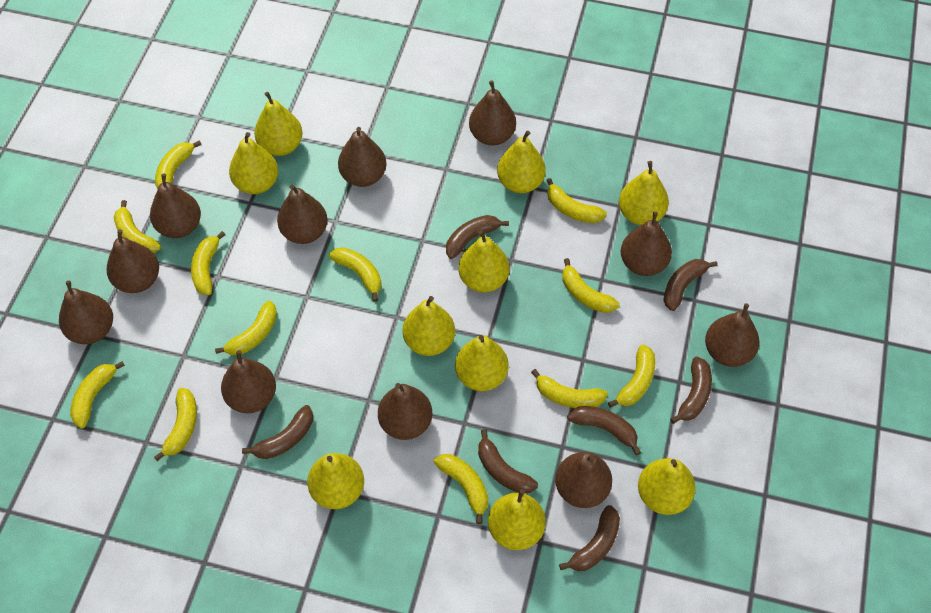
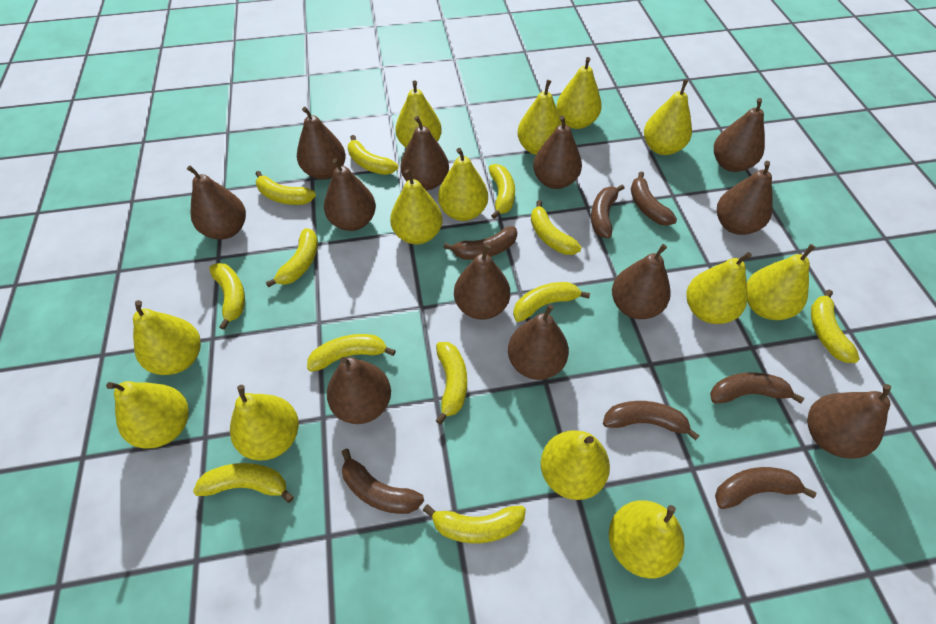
brown pear: [59,281,113,344] [107,229,159,293] [150,174,201,238] [221,350,276,413] [277,185,328,244] [338,127,387,187] [378,383,432,440] [469,80,516,145] [555,452,612,508] [621,212,672,276] [705,303,759,367] = 11 -> [187,165,246,239] [297,107,346,180] [324,158,376,231] [327,357,391,424] [401,116,449,190] [454,244,510,320] [508,304,569,380] [533,116,582,189] [612,244,671,319] [714,98,765,172] [717,161,773,235] [807,384,891,459] = 12
yellow pear: [229,132,278,194] [254,92,303,156] [307,453,364,509] [402,296,455,356] [455,335,509,391] [458,230,509,292] [488,489,546,550] [497,131,546,193] [619,161,669,225] [638,458,696,515] = 10 -> [106,381,189,449] [133,300,201,375] [230,385,299,460] [390,169,442,244] [395,80,442,148] [438,148,488,221] [517,80,562,155] [541,430,610,500] [556,57,602,129] [609,500,685,578] [644,79,692,155] [687,252,752,324] [747,244,815,320] = 13

